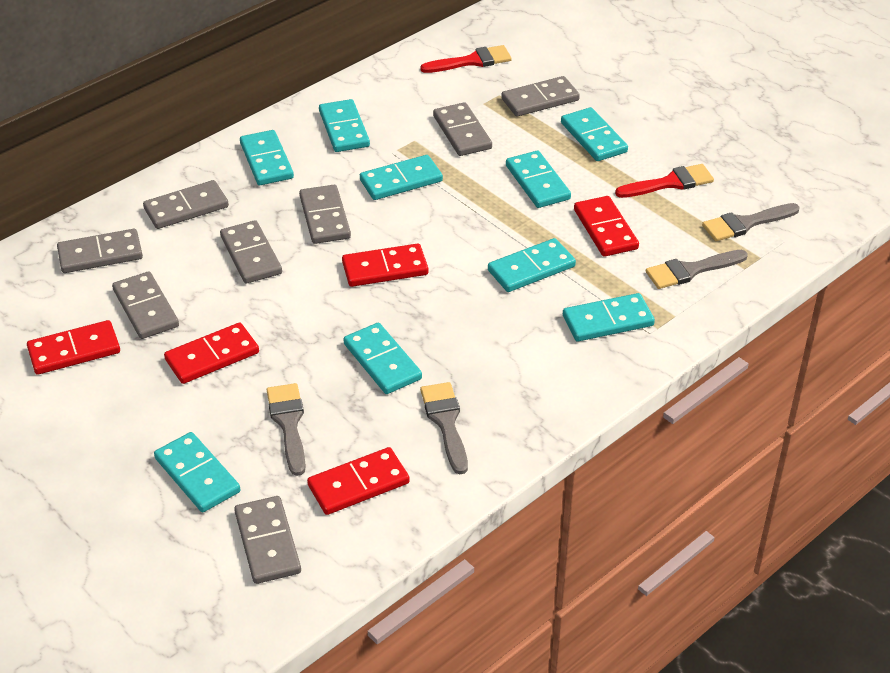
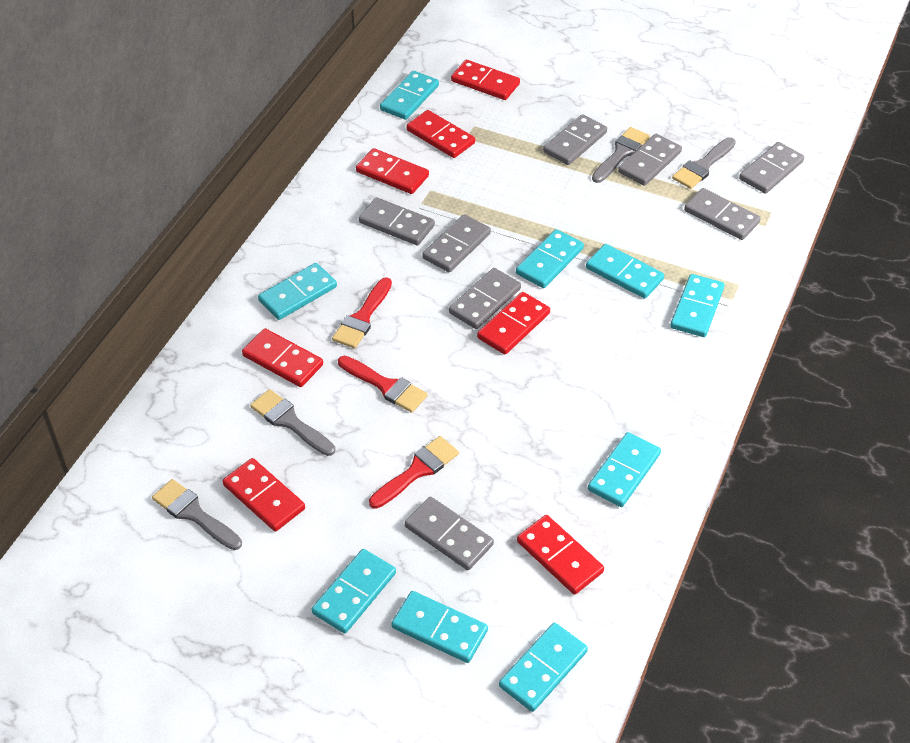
red brush: [420,45,512,73] [615,164,714,198] = 2 -> [332,277,392,348] [338,356,428,413] [369,436,459,509] = 3
red domino: [27,320,120,375] [164,322,259,384] [307,447,410,515] [342,243,428,287] [574,196,639,257] = 5 -> [222,458,305,532] [242,328,323,387] [356,148,429,194] [407,110,475,158] [451,60,520,100] [477,292,550,355] [517,515,604,595] = 7

